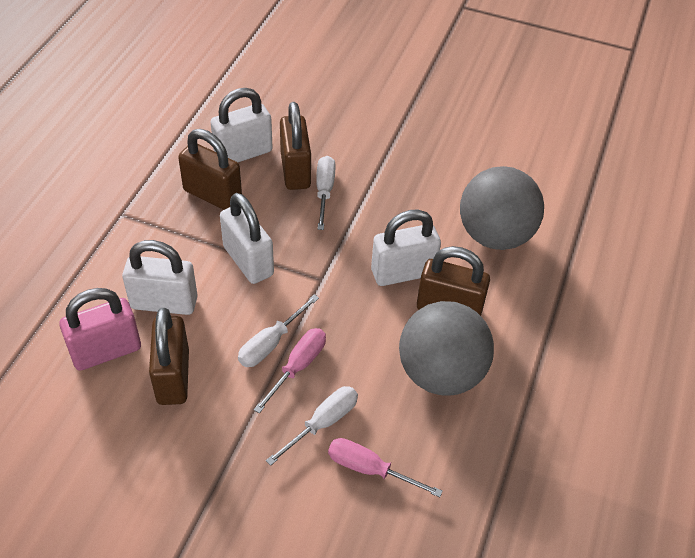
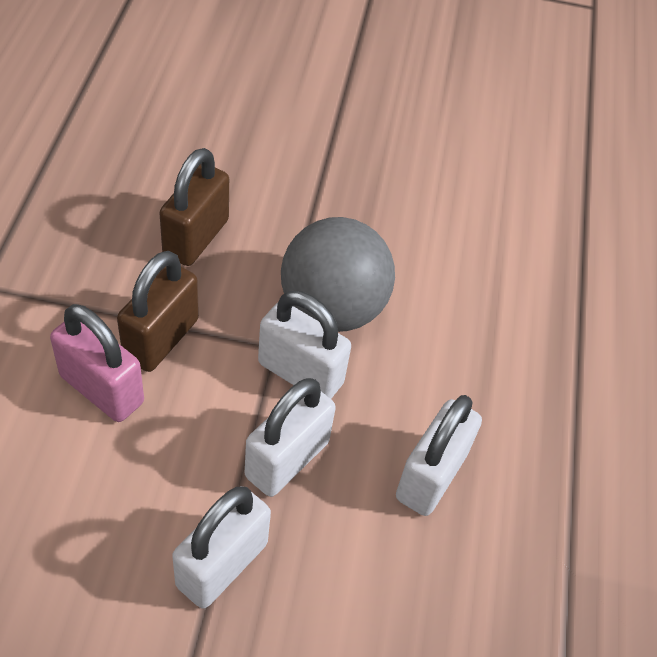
brown padlock: [149,308,189,405] [178,129,242,210] [280,102,311,190] [417,246,490,316] = 4 -> [117,251,199,372] [159,148,229,266] = 2
grey ball: [399,301,494,396] [460,166,544,250] = 2 -> [281,217,395,332] = 1
pink screwdriver: [254,328,326,414] [328,438,443,497] = 2 -> none = 0
white screwdriver: [238,294,319,367] [266,386,358,466] [316,156,336,230] = 3 -> none = 0

